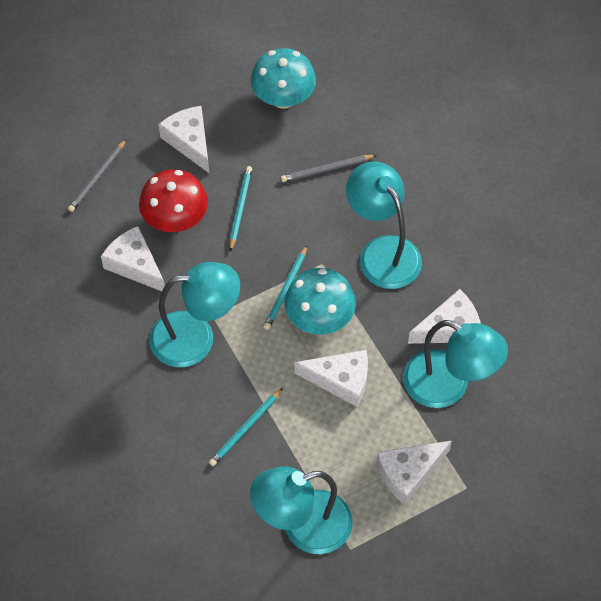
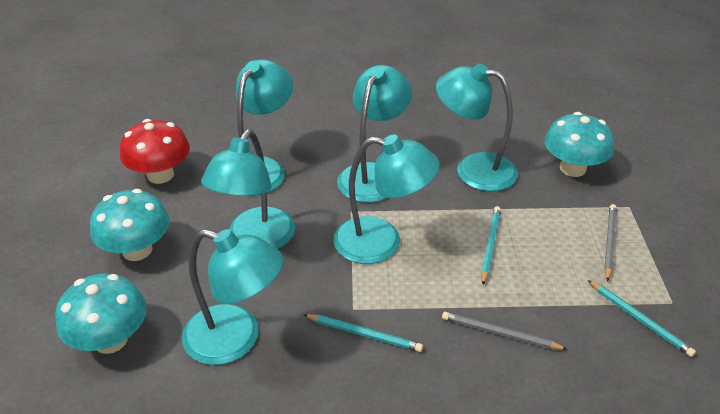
turquoise lamp: [149,262,240,367] [250,467,353,554] [346,161,422,289] [403,320,508,408] = 4 -> [182,229,283,365] [201,129,295,249] [236,59,293,196] [333,135,440,264] [337,65,412,203] [436,64,518,191] = 6
turquoise mushroom: [251,48,316,109] [284,268,356,335] = 2 -> [55,273,147,354] [90,189,170,261] [545,112,614,177] = 3
white cheese: [101,226,165,291] [159,106,209,173] [295,350,368,407] [377,441,452,505] [408,289,481,344] = 5 -> none = 0

